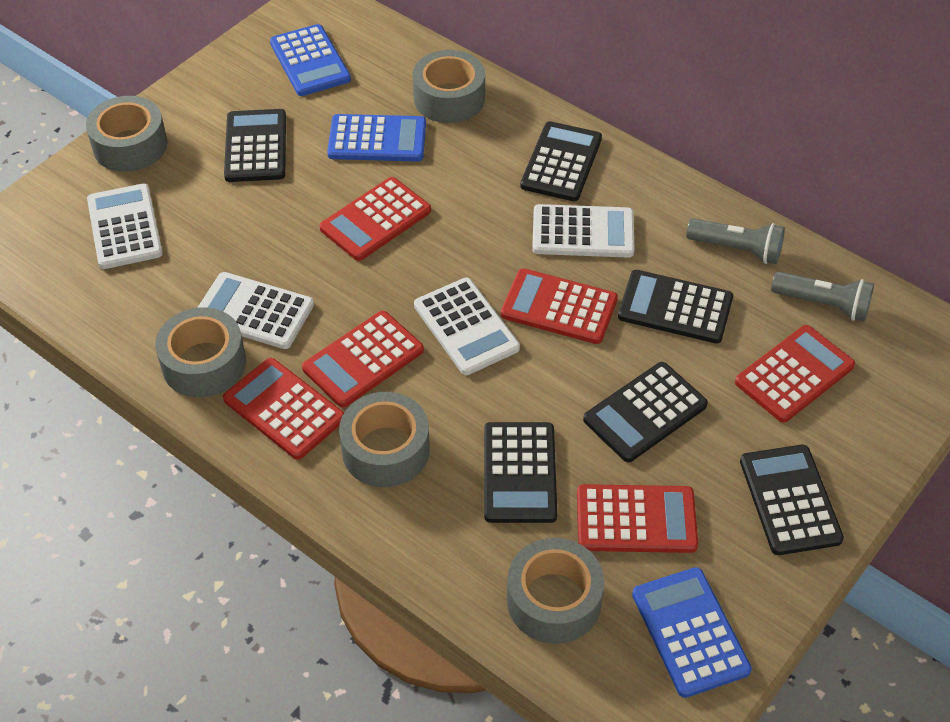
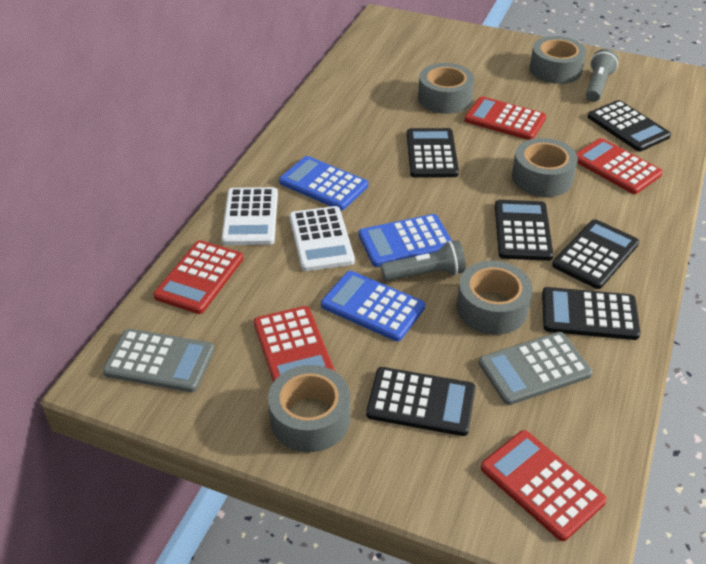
grey calculator: none = 0 -> [103,329,215,392] [479,332,592,405] = 2
red calculator: [223,358,344,460] [302,311,424,408] [320,177,431,261] [501,268,618,344] [577,484,698,553] [735,325,855,423] = 6 -> [153,240,243,314] [254,306,334,382] [464,96,546,140] [481,430,607,541] [576,138,663,194] = 5
white calculator: [87,184,163,269] [197,272,314,349] [414,278,520,375] [532,204,634,258] = 4 -> [221,187,278,245] [289,206,355,271] = 2

